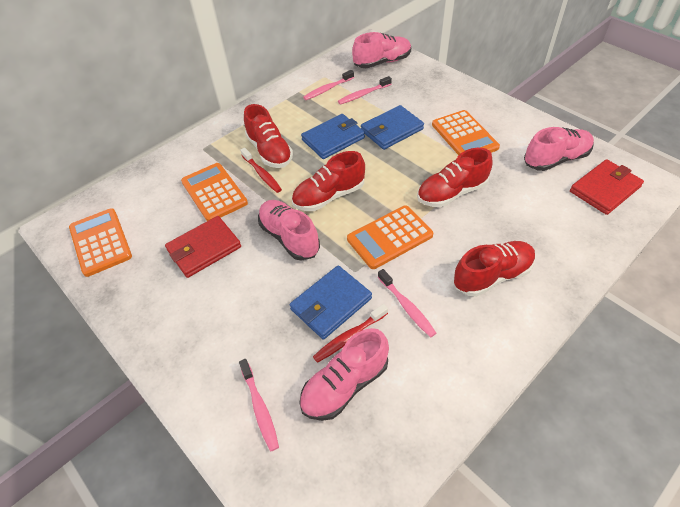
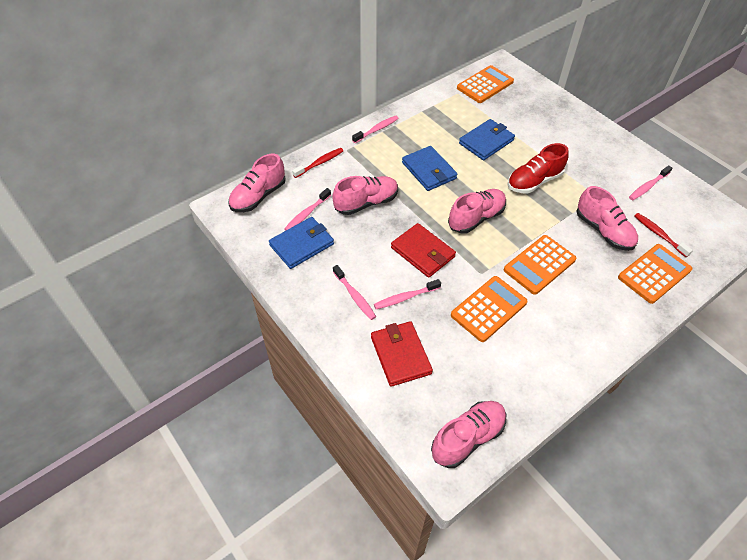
pink shoe: [258,200,320,261] [299,328,389,421] [352,32,411,68] [524,127,594,171] = 4 -> [228,154,286,212] [332,176,398,215] [431,401,506,468] [448,189,506,234] [576,186,638,251] = 5
pink toothbrush: [239,359,279,451] [303,70,354,100] [338,76,392,105] [378,269,436,337] = 4 -> [284,188,331,230] [333,265,376,320] [352,116,399,143] [374,279,441,309] [629,165,672,200] = 5
red shoe: [244,104,293,168] [292,151,365,211] [417,148,492,207] [454,241,536,297] = 4 -> [508,143,569,193] = 1

